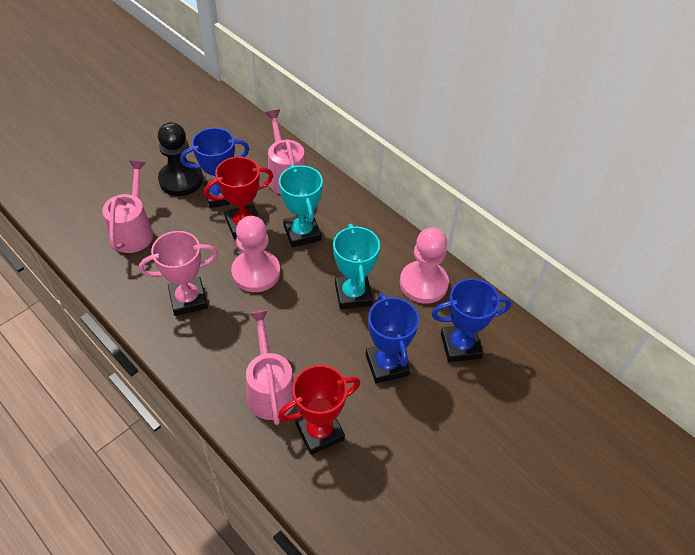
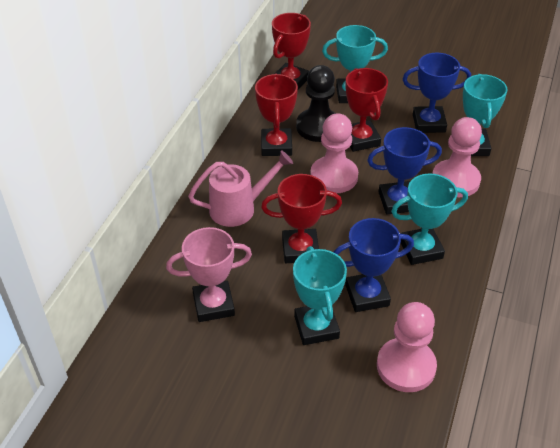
pink pawn: [231,216,280,292] [400,227,449,304] = 2 -> [310,113,358,193] [377,302,437,392] [432,117,482,197] = 3
pink watering can: [102,160,153,253] [246,310,294,425] [265,110,306,194] = 3 -> [188,150,293,227] = 1
red trophy: [204,157,273,239] [278,365,360,455] = 2 -> [255,74,298,156] [261,174,342,263] [272,13,311,90] [346,68,388,152] = 4
turquoise trophy: [279,164,323,248] [333,224,380,309] = 2 -> [293,246,347,345] [322,25,388,103] [391,174,468,265] [463,74,508,156] = 4

